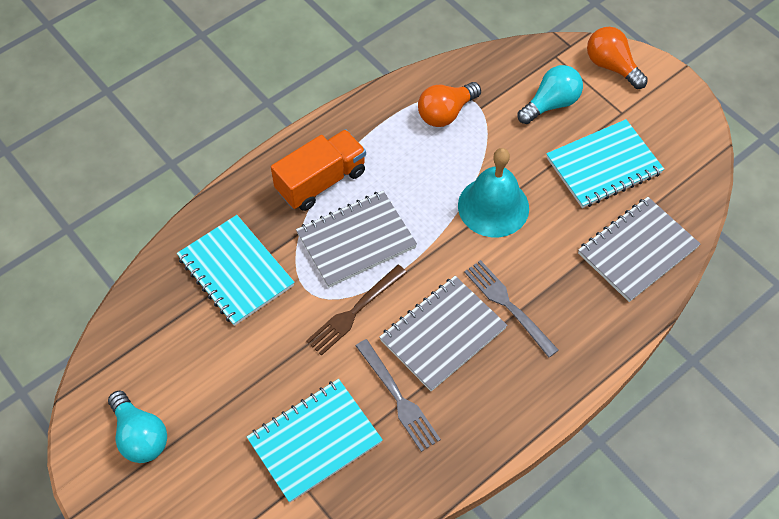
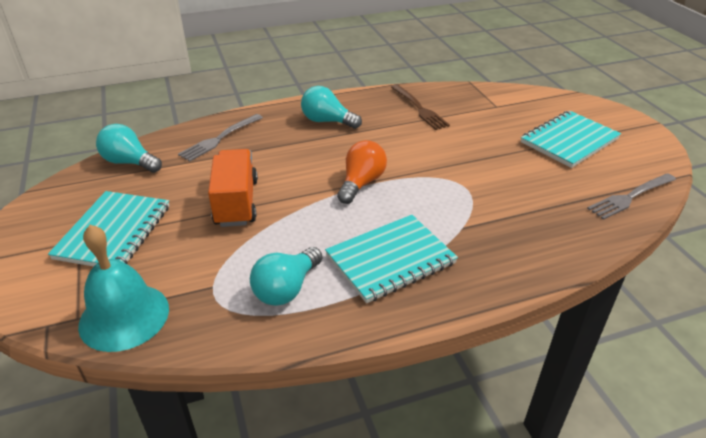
grey notebook: [296,191,417,288] [379,276,507,391] [578,197,700,302] = 3 -> none = 0
orange light bulb: [418,82,481,127] [587,27,648,89] = 2 -> [337,140,387,204] = 1
turquoise light bulb: [108,391,167,463] [518,65,583,124] = 2 -> [96,124,162,173] [250,247,322,306] [301,86,362,129] = 3

